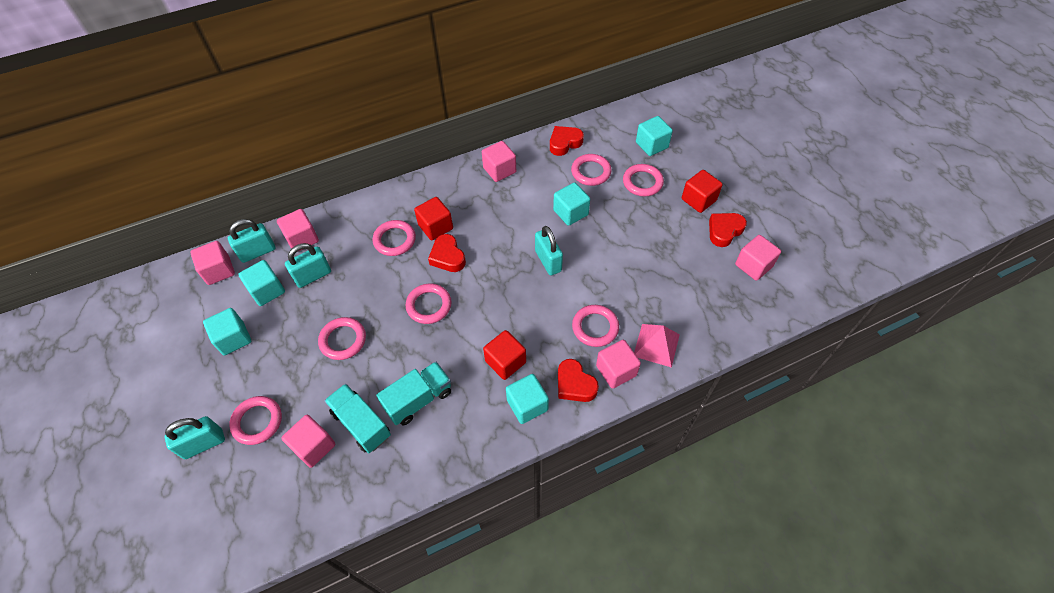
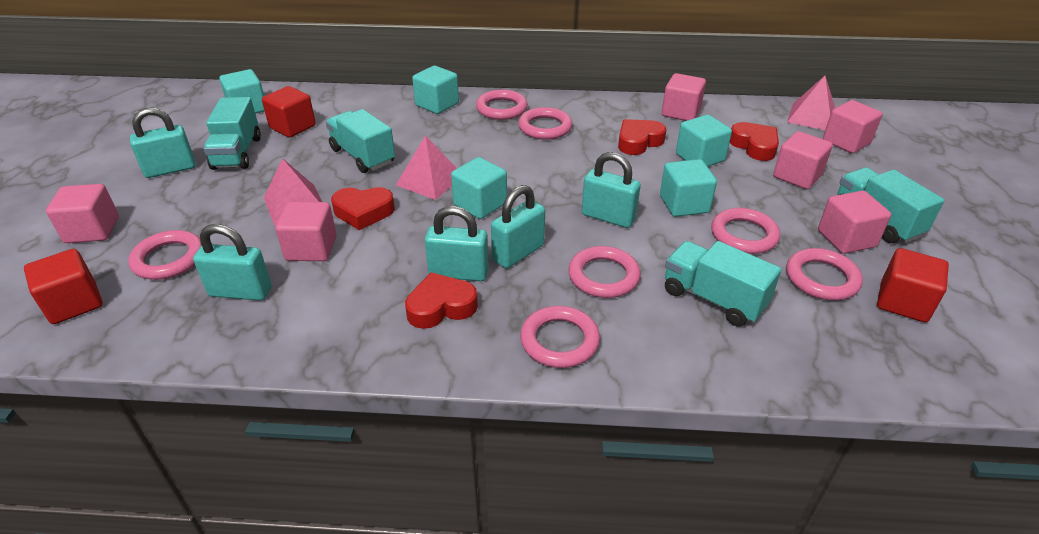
pink pyramid: [634,324,680,368] = 1 -> [264,158,322,225] [396,135,457,200] [787,76,835,130] = 3
turquoise padlock: [164,416,225,459] [228,219,276,263] [285,243,331,288] [535,226,563,276] = 4 -> [130,108,195,178] [193,224,272,301] [425,206,489,281] [491,185,545,268] [582,152,641,228] = 5
turquoise truck: [324,384,391,453] [376,362,451,425] = 2 -> [203,97,261,170] [326,109,395,173] [665,241,782,326] [837,167,944,243] = 4

